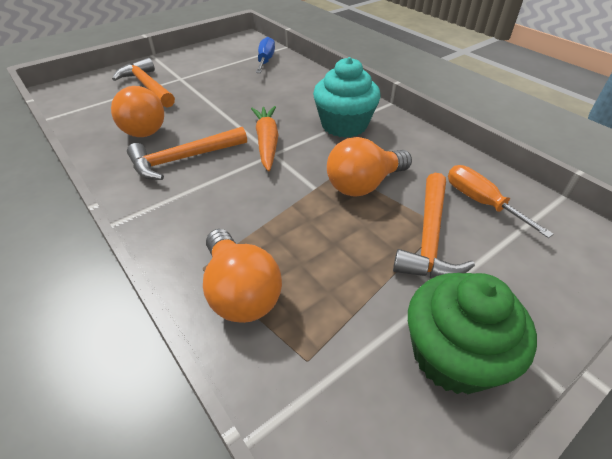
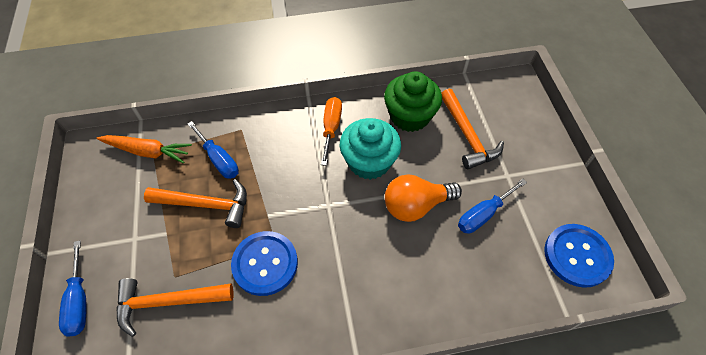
blue button: none = 0 -> [231,231,298,296] [544,224,614,288] = 2
blue screwdriver: [256,37,275,73] = 1 -> [59,241,86,337] [188,121,239,179] [458,179,527,233] = 3
orange light bulb: [111,86,164,137] [203,229,282,323] [327,137,412,196] = 3 -> [385,174,462,222] = 1

